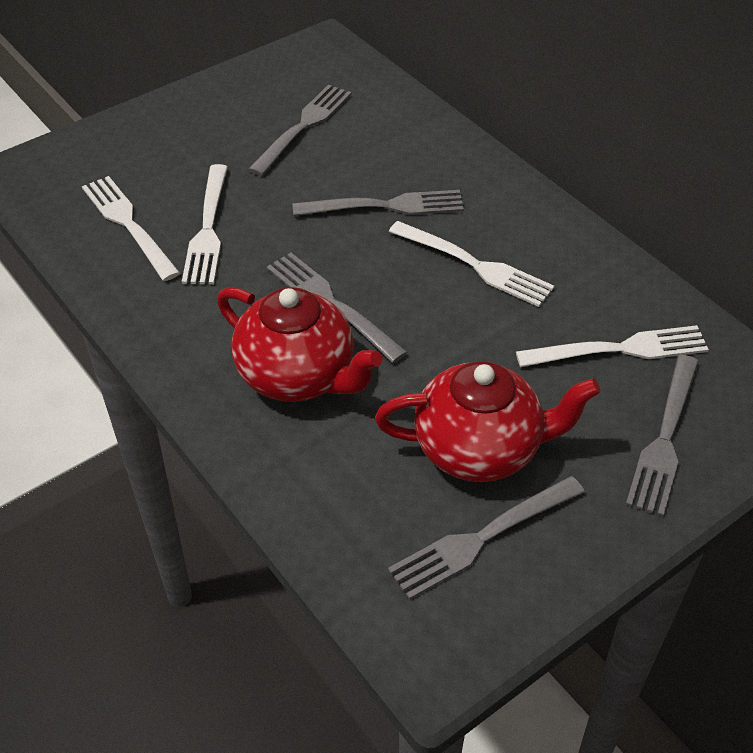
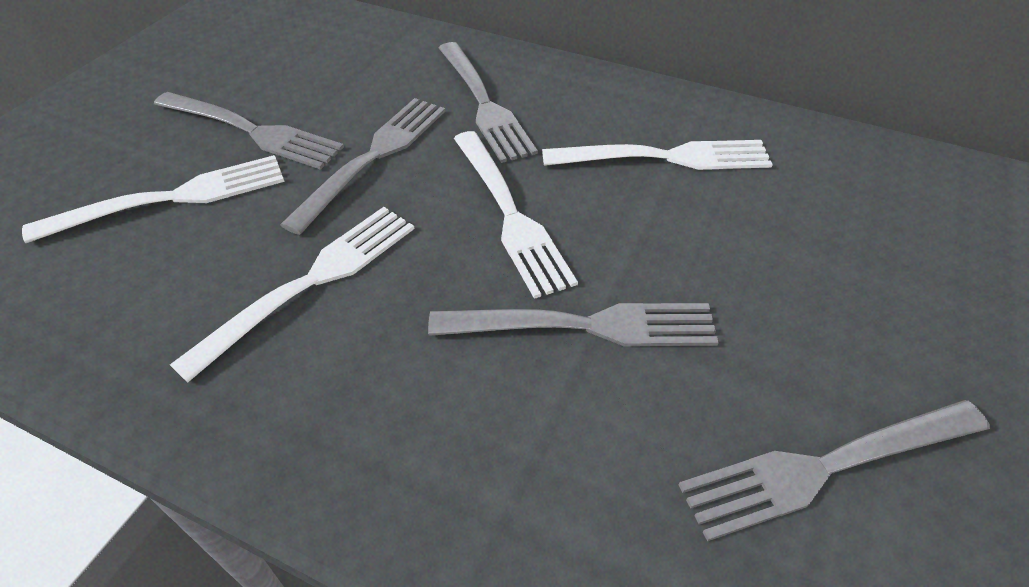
red teapot: [217,287,382,402] [375,361,601,482] = 2 -> none = 0

